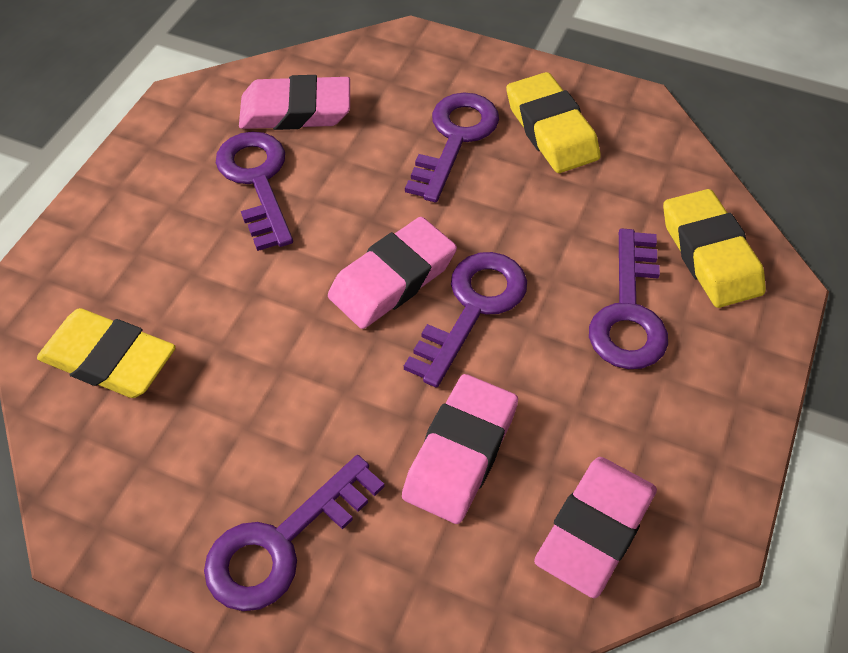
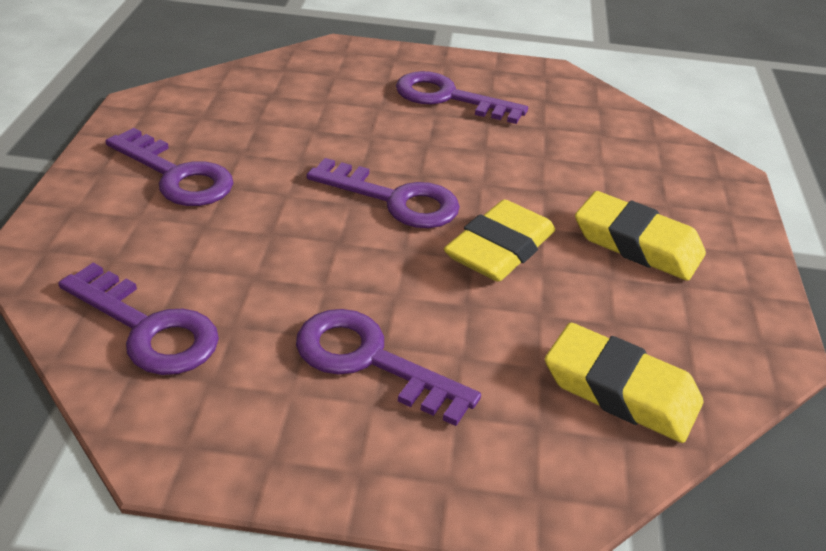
pink eraser: [239,75,350,130] [328,217,457,329] [402,374,518,524] [534,457,657,598] = 4 -> none = 0

